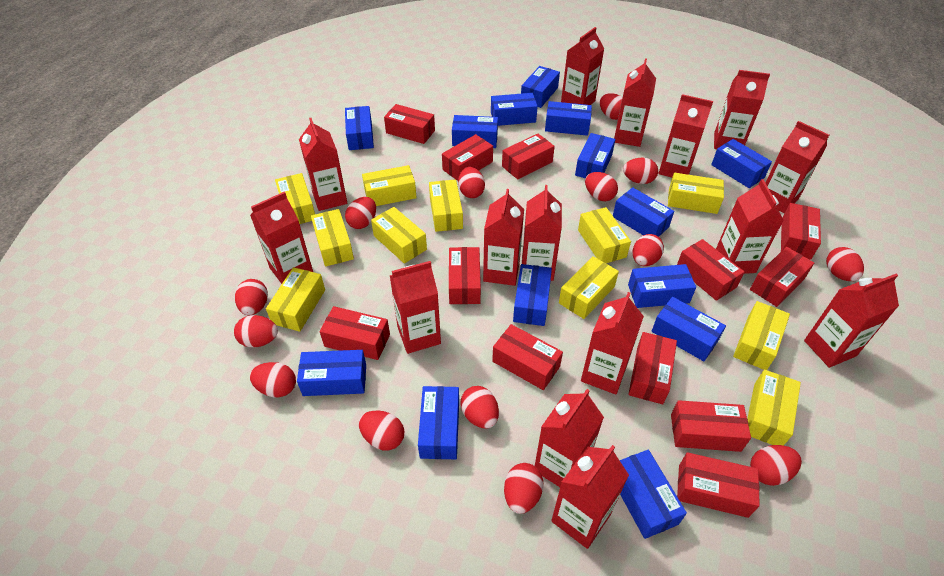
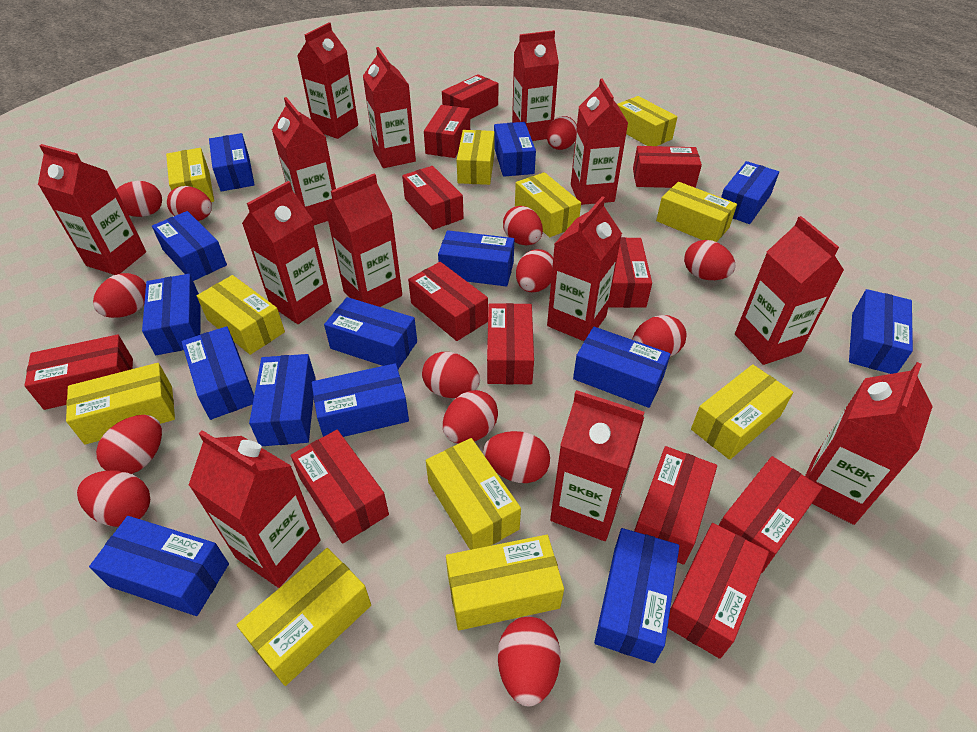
red carton: [250,192,313,284] [299,118,347,211] [390,261,441,354] [483,189,524,286] [522,185,562,281] [535,389,604,487] [551,445,629,549] [561,27,604,105] [581,292,644,394] [614,59,656,147] [659,94,713,178] [714,70,770,149] [716,179,784,274] [766,121,829,214] [804,274,899,368] = 15 -> [38,144,146,275] [189,430,321,588] [242,181,332,324] [272,97,336,225] [297,23,358,139] [325,174,402,307] [363,47,416,168] [512,30,559,141] [547,196,622,341] [550,390,644,541] [571,79,628,205] [735,216,844,365] [805,362,933,525] = 13

